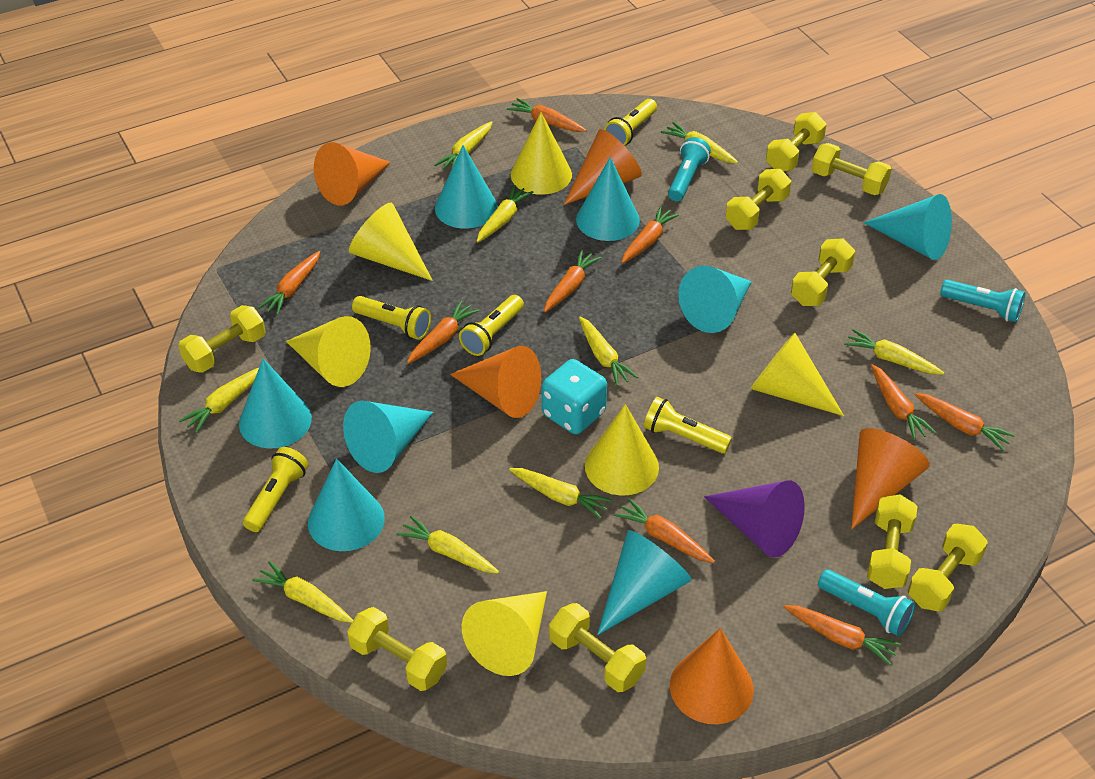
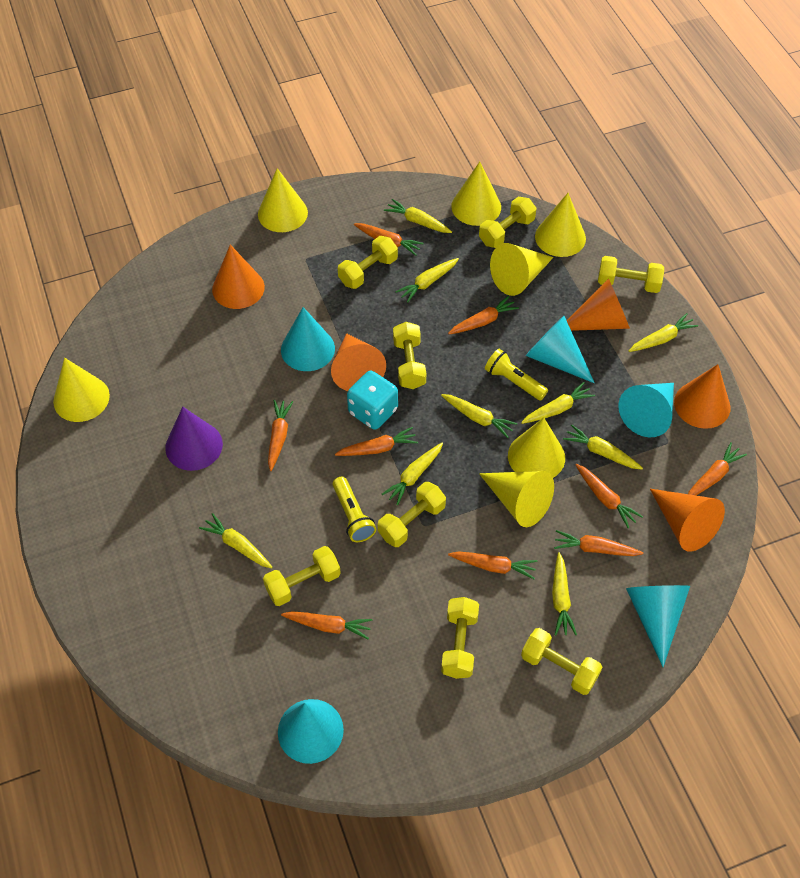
turquoise cone: [239,359,312,449] [308,458,385,551] [343,401,434,473] [435,145,498,229] [576,157,640,241] [597,530,692,635] [678,266,752,333] [863,194,952,260] = 8 -> [278,699,344,764] [281,307,335,371] [526,316,595,383] [618,383,674,438] [626,585,690,667] = 5
turquoise flashlight: [668,137,711,201] [818,569,915,636] [940,279,1025,322] = 3 -> none = 0
yellow cone: [286,316,371,387] [349,203,433,281] [462,591,547,676] [511,113,572,195] [585,404,659,495] [750,333,844,416] = 6 -> [53,358,110,422] [258,168,308,232] [451,162,501,226] [479,471,554,527] [490,243,554,296] [508,418,565,478] [535,193,586,257] = 7
yellow dumbbell: [178,305,266,373] [347,607,447,691] [549,603,646,692] [726,169,791,230] [766,112,827,171] [791,238,855,306] [812,143,892,195] [867,495,918,589] [908,524,988,611] = 9 -> [263,546,341,606] [338,236,398,289] [378,482,446,547] [393,322,426,389] [441,597,479,679] [479,197,537,248] [521,628,602,695] [598,256,664,293] = 8
yellow flashlight: [243,447,309,532] [352,296,431,340] [459,295,524,356] [604,99,657,146] [644,397,732,454] = 5 -> [332,477,376,542] [485,349,548,401] = 2

